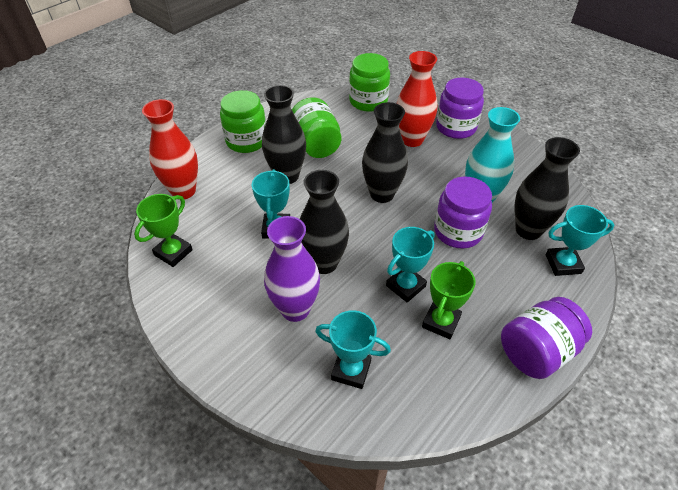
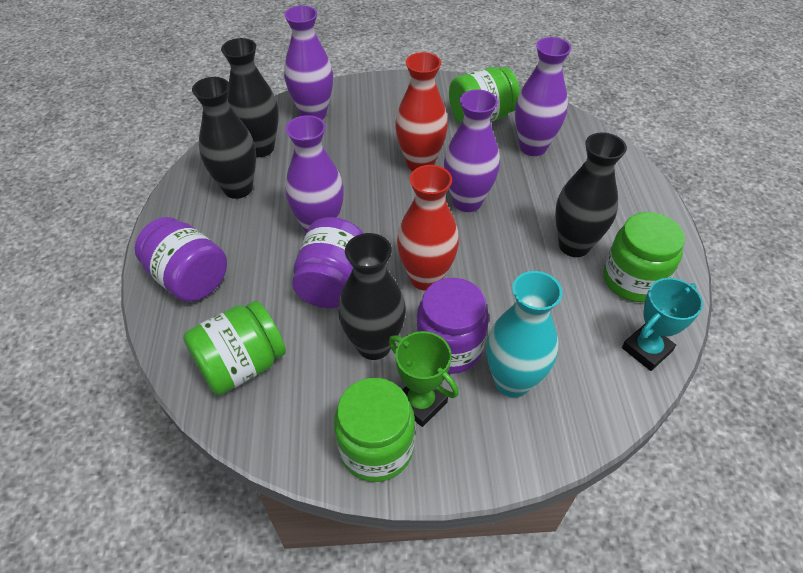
green jar: [220,90,266,153] [292,97,341,158] [349,53,390,112] = 3 -> [183,301,286,395] [334,378,415,482] [449,67,520,124] [603,212,685,302] = 4
green trophy: [134,194,193,267] [422,261,475,339] = 2 -> [389,331,459,427] = 1
purple vase: [264,216,320,322] = 1 -> [284,6,333,120] [285,115,344,232] [444,89,500,212] [515,37,571,156] = 4
turquoise trophy: [252,169,290,239] [315,310,391,389] [386,227,435,302] [546,205,614,276] = 4 -> [622,278,703,371] = 1

